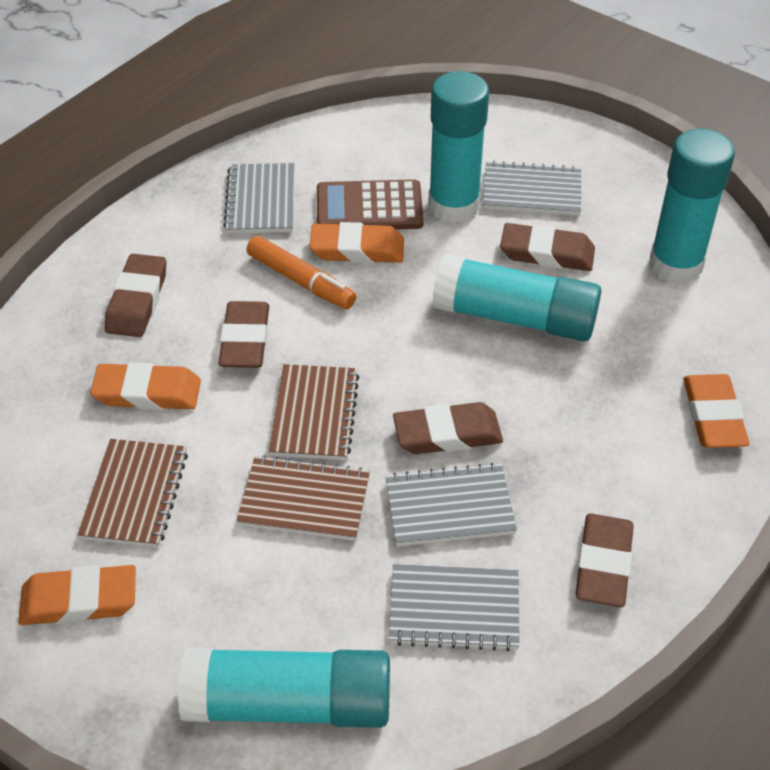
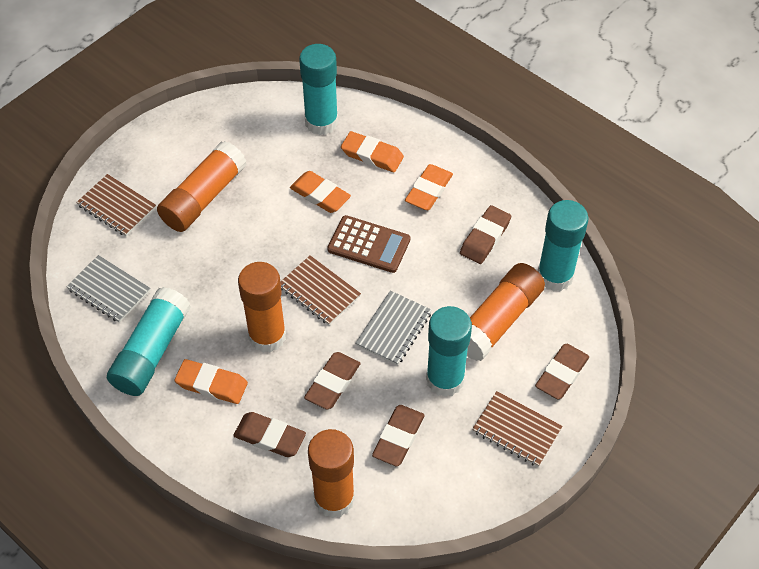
grey notebook: [223,163,294,234] [385,463,517,546] [388,564,520,651] [483,161,581,216] = 4 -> [66,255,151,323] [356,290,432,365] = 2
orange glue stick: none = 0 -> [157,141,247,232] [238,262,286,353] [308,429,355,518] [467,263,545,361] = 4
orange marker: [246,236,356,309] = 1 -> none = 0

